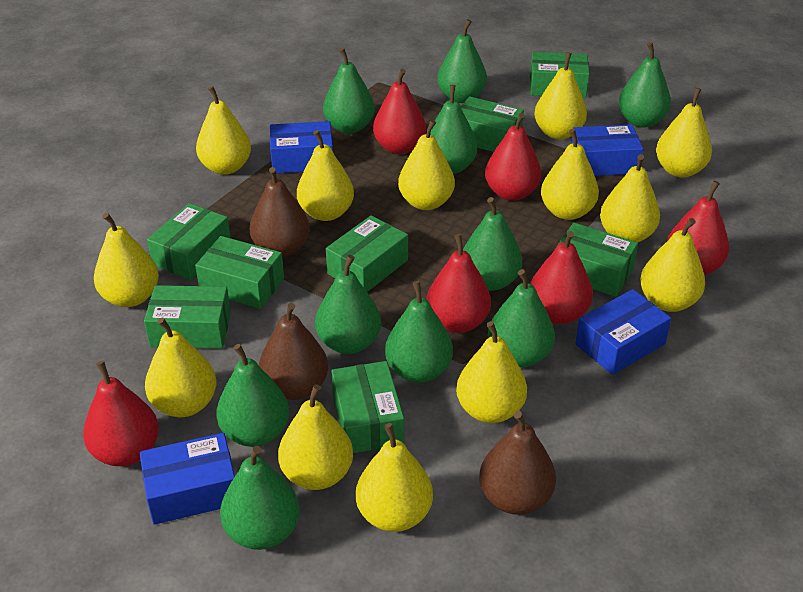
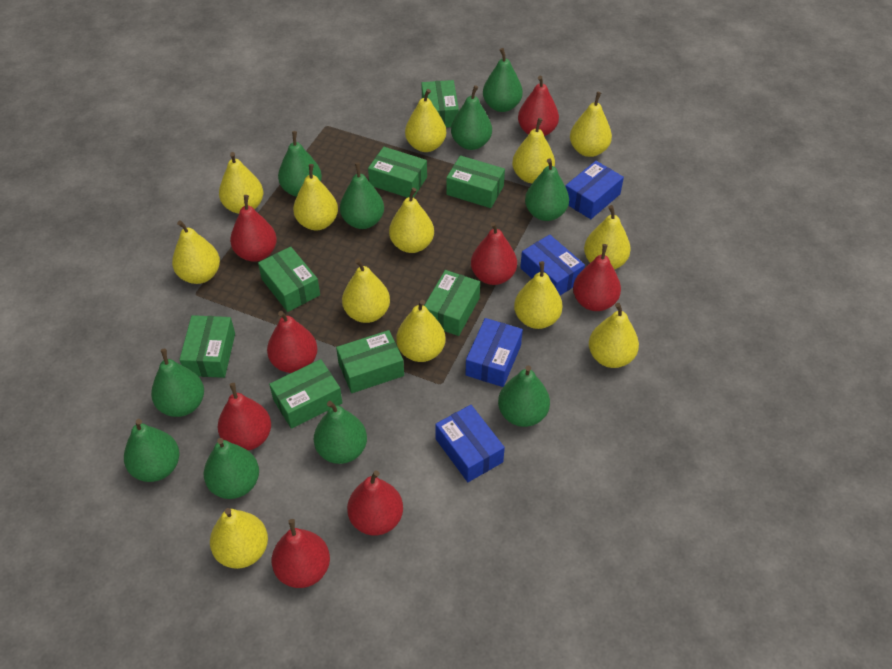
brown pear: [250,167,310,257] [259,303,328,400] [479,411,556,515] = 3 -> none = 0
red pear: [83,361,159,466] [373,69,426,154] [427,234,491,333] [485,113,541,201] [530,231,593,324] [667,181,729,275] = 6 -> [218,383,271,451] [230,195,277,262] [267,311,318,373] [272,519,330,588] [347,471,403,536] [471,222,517,285] [518,76,559,136] [573,244,621,311] = 8

